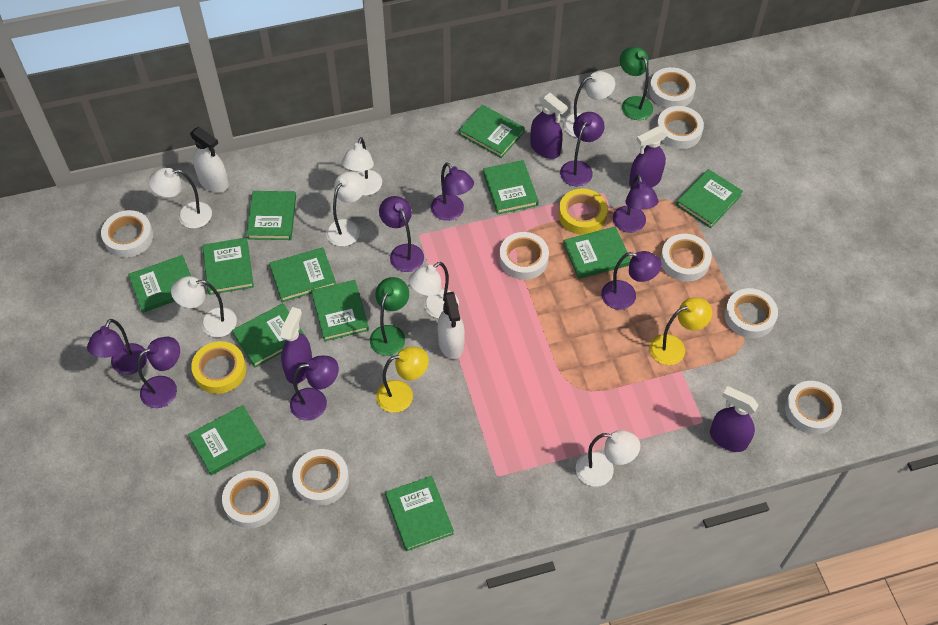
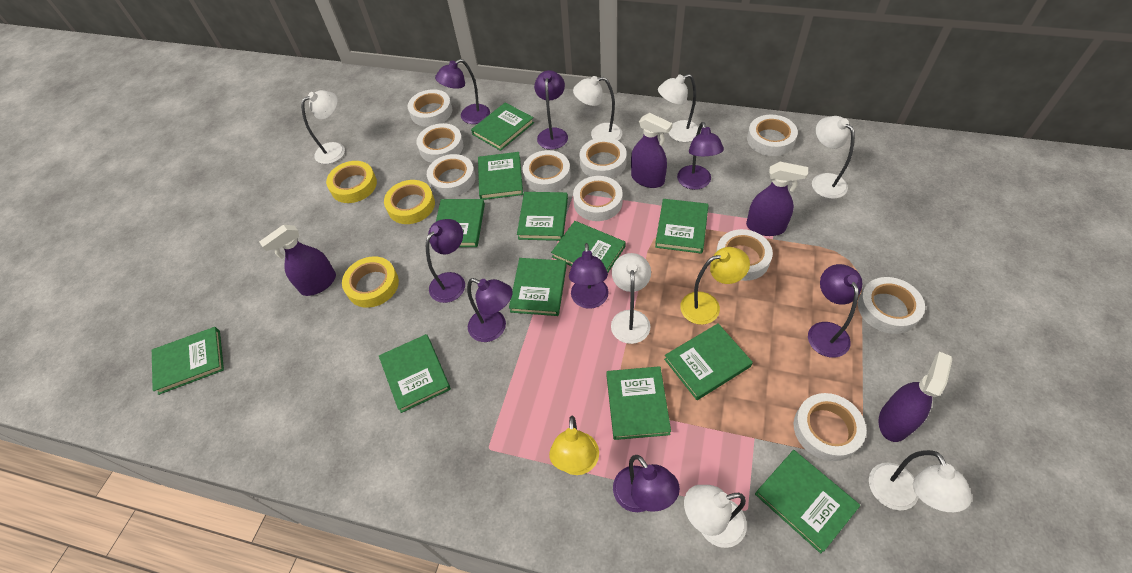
green lamp: [370,277,409,356] [620,47,653,120] = 2 -> none = 0
white spray bottle: [190,127,229,192] [438,292,465,359] = 2 -> none = 0
white tape: [101,210,153,258] [222,471,280,528] [292,449,349,506] [499,232,549,280] [649,67,696,108] [656,106,704,149] [660,234,712,282] [724,288,778,338] [785,381,842,434] = 9 -> [408,89,452,127] [416,123,464,163] [427,154,476,197] [522,150,570,192] [573,176,623,221] [580,137,627,178] [716,229,773,281] [747,114,798,156] [794,393,866,461] [858,277,925,334] = 10
yellow tape: [191,341,246,394] [558,189,608,235] = 2 -> [326,161,377,203] [342,256,399,308] [384,180,435,224] = 3

